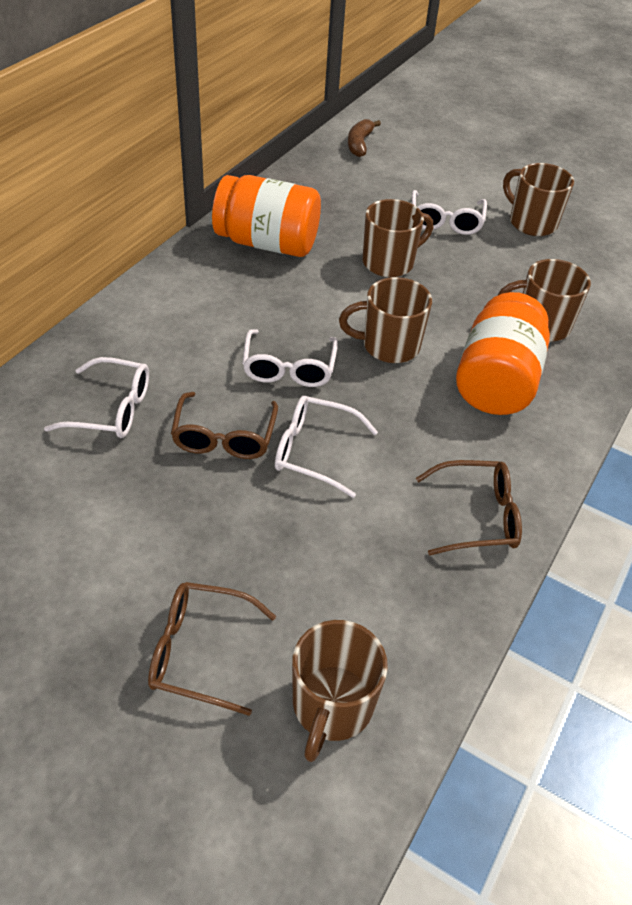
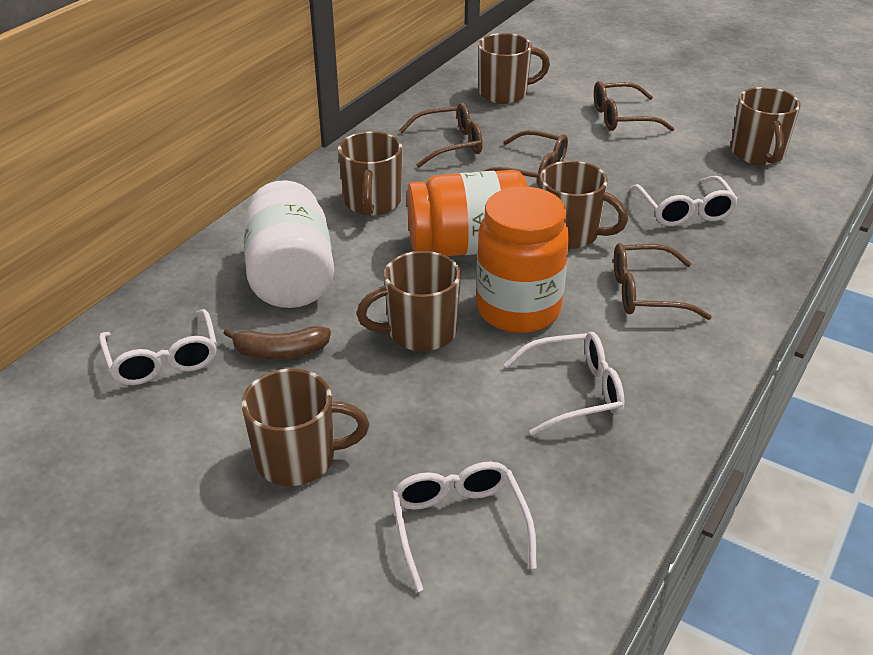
brown glasses: [148,582,276,716] [171,392,278,459] [416,460,522,556] = 3 -> [399,103,483,168] [484,130,568,187] [594,81,675,131] [614,243,712,320] = 4
brown mug: [292,620,388,762] [339,277,432,363] [363,199,433,277] [497,259,591,342] [503,163,574,236] = 5 -> [241,369,369,486] [338,131,402,216] [357,251,461,351] [478,33,550,104] [540,161,628,249] [731,87,800,165] = 6
white jar: none = 0 -> [243,180,334,308] = 1

